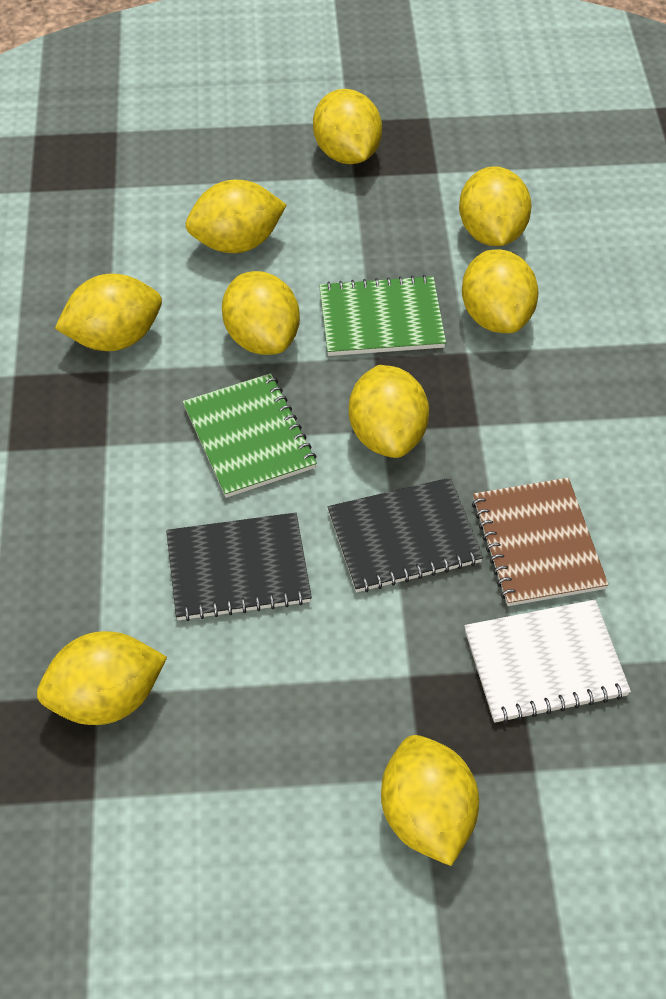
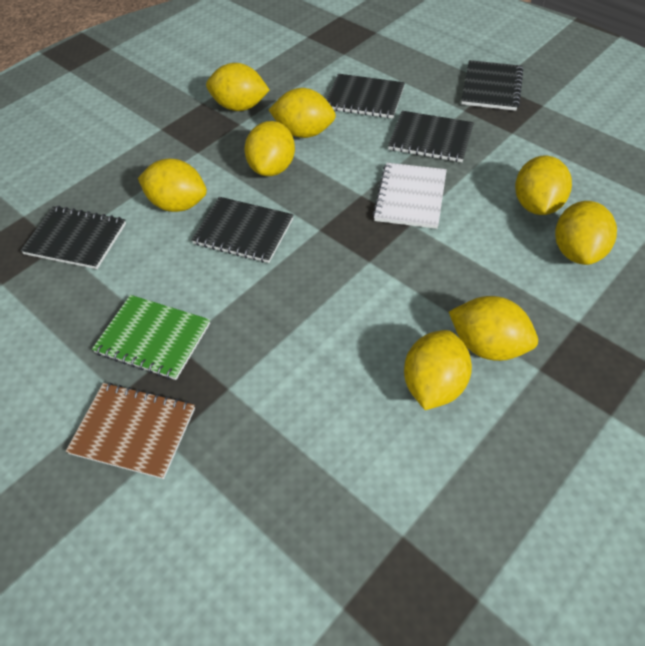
black notebook: [166,513,312,621] [328,478,484,592] = 2 -> [20,206,126,269] [191,197,294,263] [326,74,405,118] [388,111,474,162] [461,60,523,111] = 5
green notebook: [183,373,317,498] [319,275,446,356] = 2 -> [92,295,210,380] = 1
yellow lemon: [37,631,167,725] [55,274,162,351] [186,180,287,253] [222,271,300,355] [313,89,382,164] [349,365,429,458] [381,735,479,866] [459,166,532,246] [462,249,538,333] = 9 -> [138,159,207,212] [206,63,270,111] [244,121,295,176] [269,88,336,138] [404,330,472,410] [449,296,538,361] [515,155,572,215] [555,201,617,265] = 8

